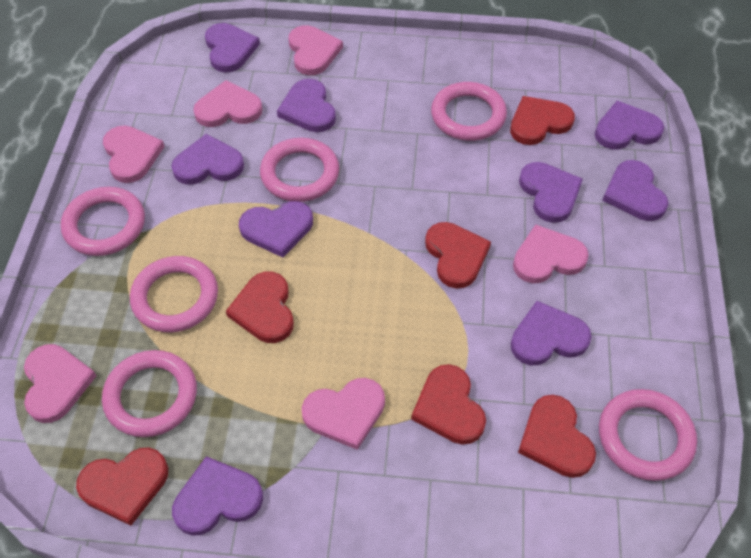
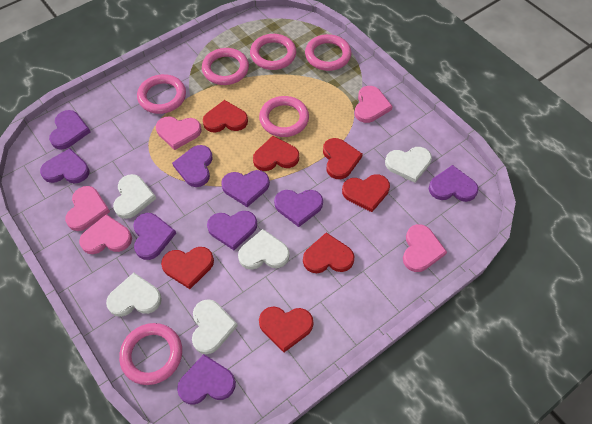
pink heart: [24,344,96,423] [103,126,165,183] [193,80,262,127] [289,25,343,75] [302,378,385,450] [513,225,589,283] = 6 -> [65,186,110,231] [79,214,132,254] [156,116,201,150] [355,86,393,123] [403,224,447,272] = 5
red heart: [76,448,168,526] [226,272,294,343] [411,364,486,445] [425,222,491,289] [510,96,575,145] [518,395,596,478] = 6 -> [161,247,214,289] [203,100,248,133] [253,136,299,171] [259,307,313,352] [303,232,354,273] [323,138,363,179] [342,174,390,212] = 7
white heart: none = 0 -> [106,273,162,317] [113,174,156,219] [192,299,238,354] [238,229,290,270] [385,147,432,183] = 5

